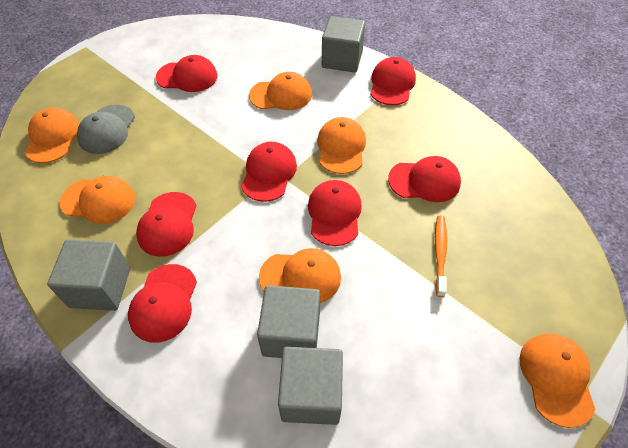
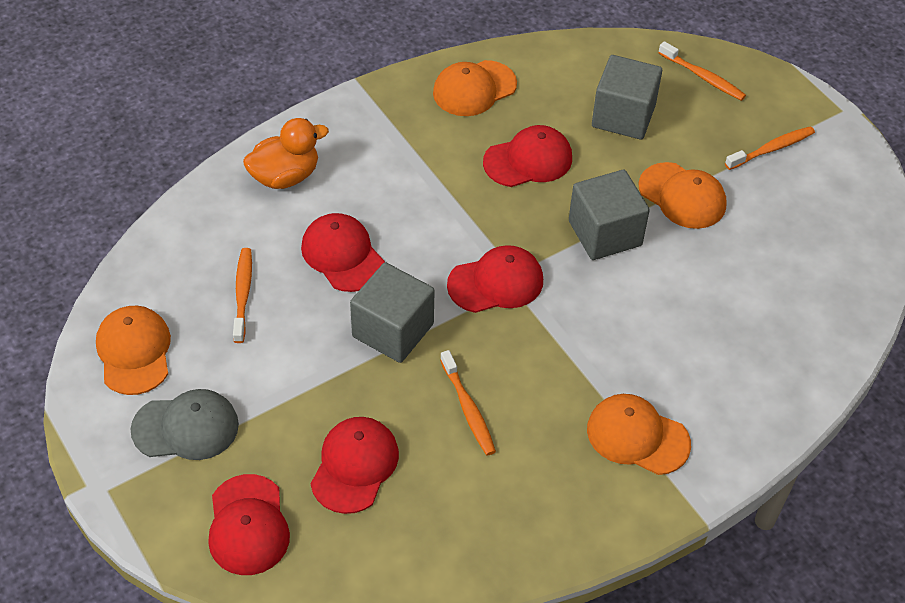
grey cube: [47,240,130,311] [257,285,320,358] [278,347,343,425] [322,16,365,72] = 4 -> [350,262,435,363] [569,170,650,260] [592,55,662,140] = 3
orange cap: [25,108,80,163] [60,176,135,224] [249,72,312,110] [259,248,341,303] [317,117,366,174] [519,333,595,428] = 6 -> [96,306,171,395] [433,60,517,116] [587,394,691,475] [639,162,726,229] = 4
orange duck: none = 0 -> [243,118,329,189] = 1
orange toothbrush: [435,216,447,297] = 1 -> [233,248,252,343] [440,350,496,456] [658,41,746,101] [725,126,815,170] = 4
red cap: [128,264,197,343] [136,192,197,257] [156,55,218,92] [241,142,297,202] [308,180,362,246] [370,57,416,105] [388,156,461,202] = 7 -> [208,474,290,575] [301,213,385,292] [311,417,399,514] [447,245,543,313] [483,125,572,187] = 5

